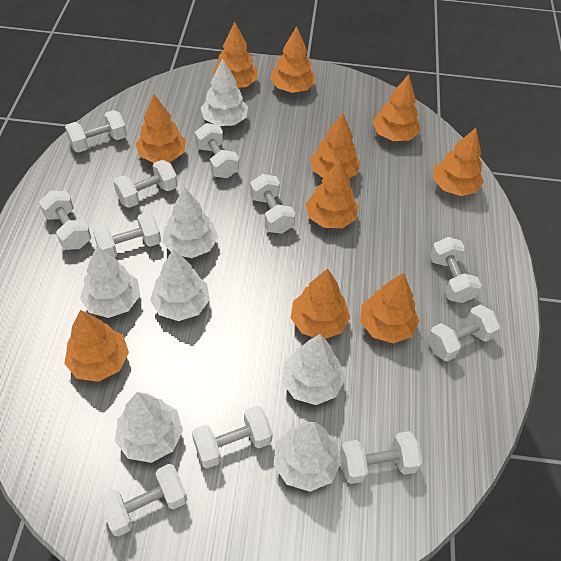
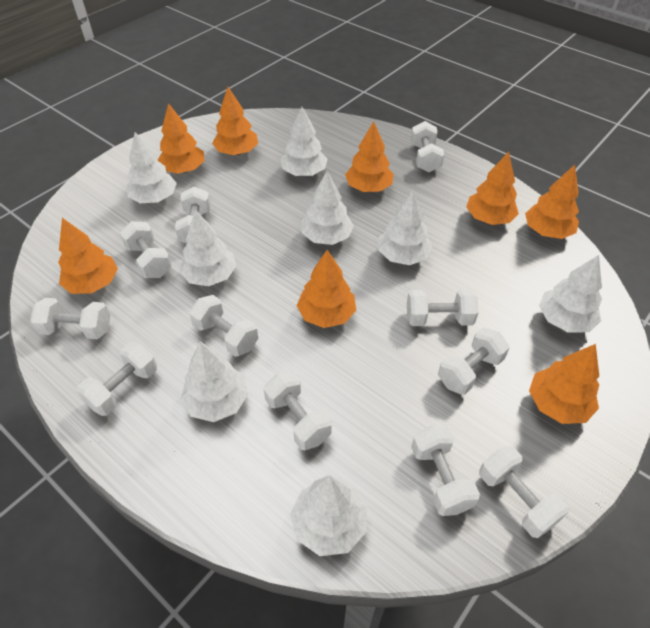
orange tree: [64,310,129,382] [136,94,186,163] [213,22,258,88] [270,26,316,93] [291,268,350,339] [306,159,358,228] [310,113,361,178] [360,273,419,344] [373,74,420,141] [433,128,484,196] = 10 -> [58,218,118,294] [157,103,204,174] [212,87,258,155] [297,250,356,328] [345,121,394,192] [466,152,519,225] [525,165,579,239] [529,344,599,424] = 8
white tree: [80,246,140,318] [115,392,183,463] [150,249,210,321] [162,187,218,258] [201,59,248,126] [273,422,342,492] [282,334,345,405] = 7 -> [127,132,177,203] [179,210,236,286] [180,341,248,422] [280,107,328,176] [290,475,367,556] [302,171,354,245] [378,190,433,265] [539,255,602,333] = 8

